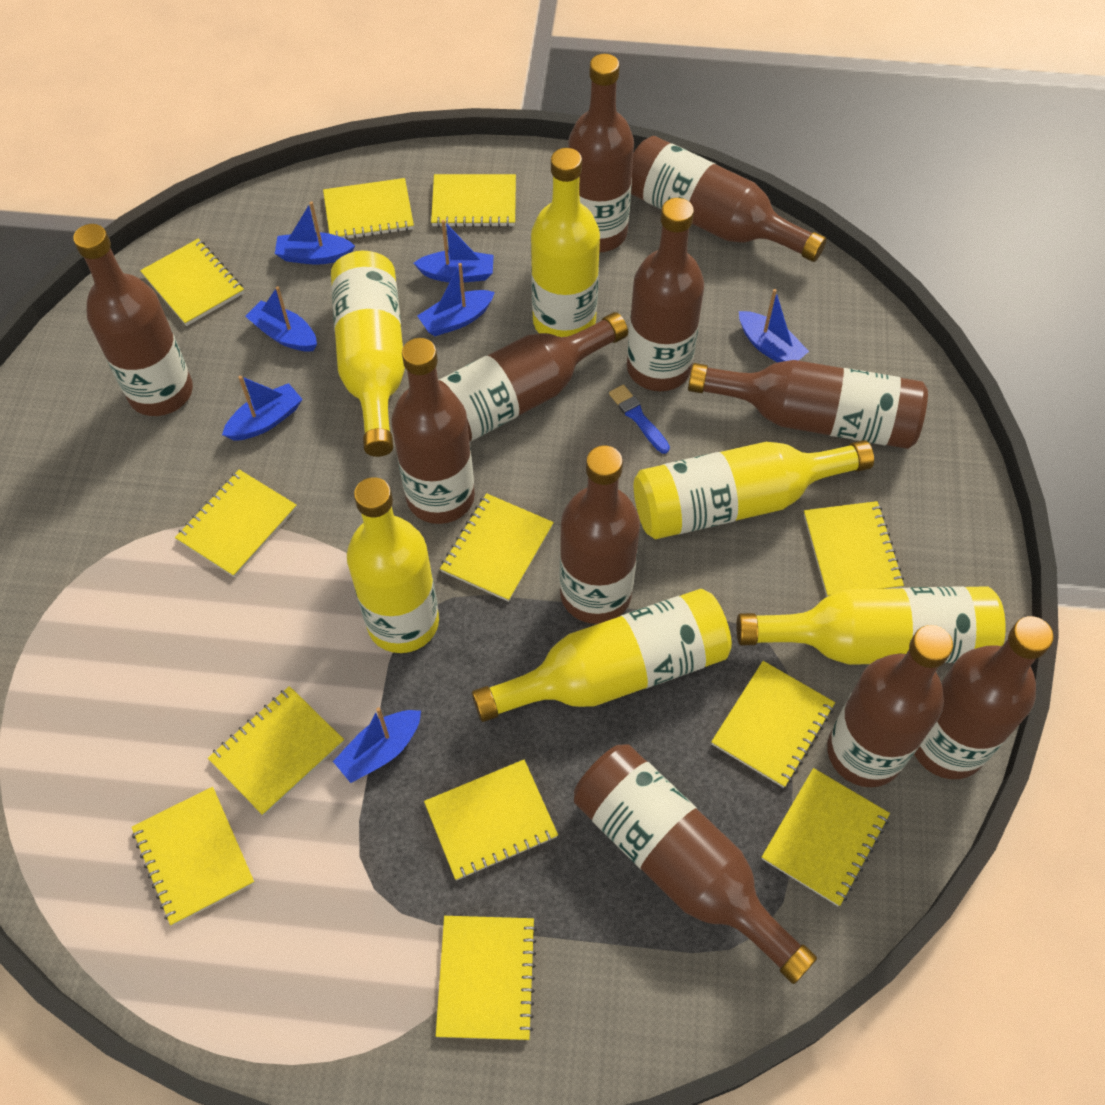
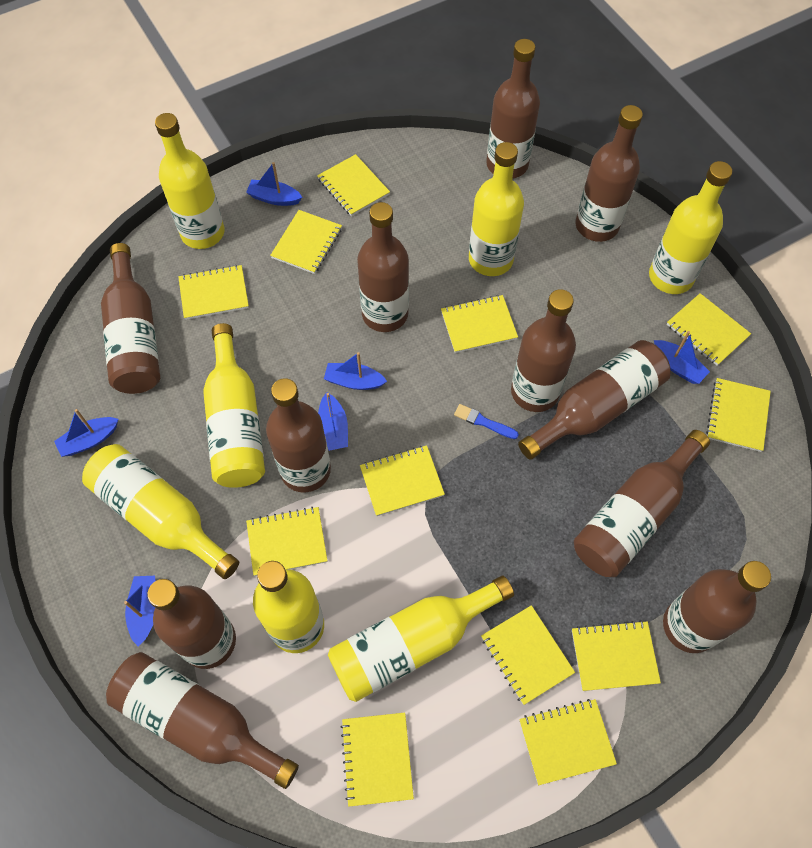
blue boat: [222,376,302,441] [245,286,317,352] [275,201,355,265] [333,707,421,783] [414,220,494,282] [417,263,495,336] [739,289,809,363] = 7 -> [54,409,118,457] [124,576,155,646] [246,162,302,206] [318,392,348,451] [324,352,387,390] [654,331,710,384] = 6
yellow bottle: [331,251,405,457] [347,477,439,653] [472,589,732,722] [531,148,600,337] [634,440,874,539] [736,586,1006,665] = 6 -> [82,444,239,579] [155,113,225,249] [203,323,265,488] [253,561,324,653] [328,575,514,702] [469,142,524,276] [649,161,732,294] = 7

